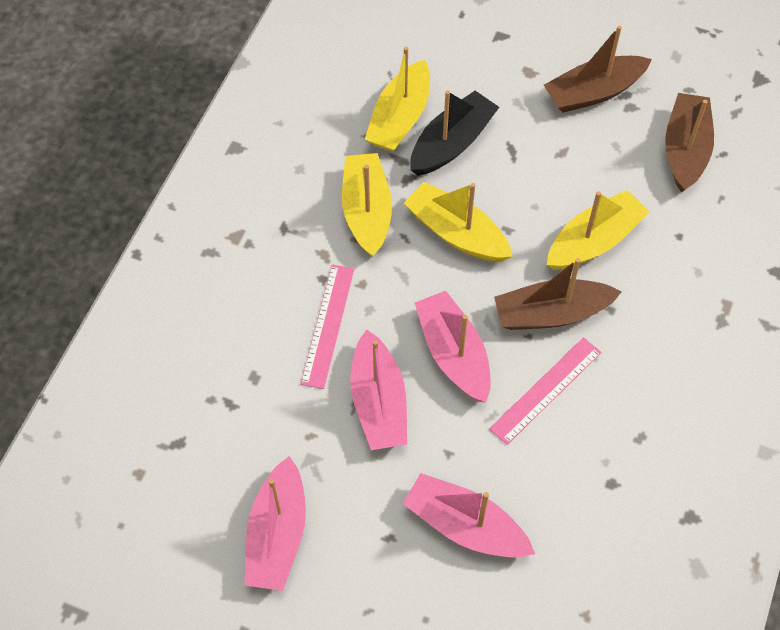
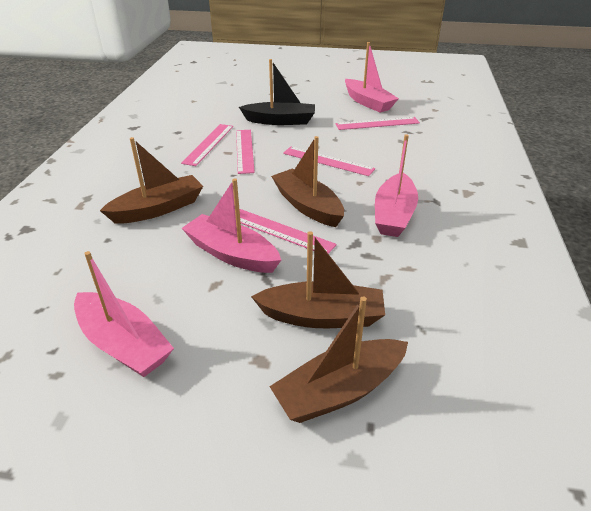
brown boat: [494,258,621,330] [544,26,652,113] [665,93,714,193] = 3 -> [100,137,203,223] [251,231,385,328] [269,297,408,423] [271,136,344,227] = 4
pink ruler: [300,265,354,389] [489,337,602,445] = 2 -> [181,124,233,166] [236,130,255,174] [239,209,337,254] [283,147,375,176] [335,117,420,130] = 5
yellow boat: [342,153,392,257] [365,47,430,152] [404,182,513,262] [547,190,650,270] = 4 -> none = 0

